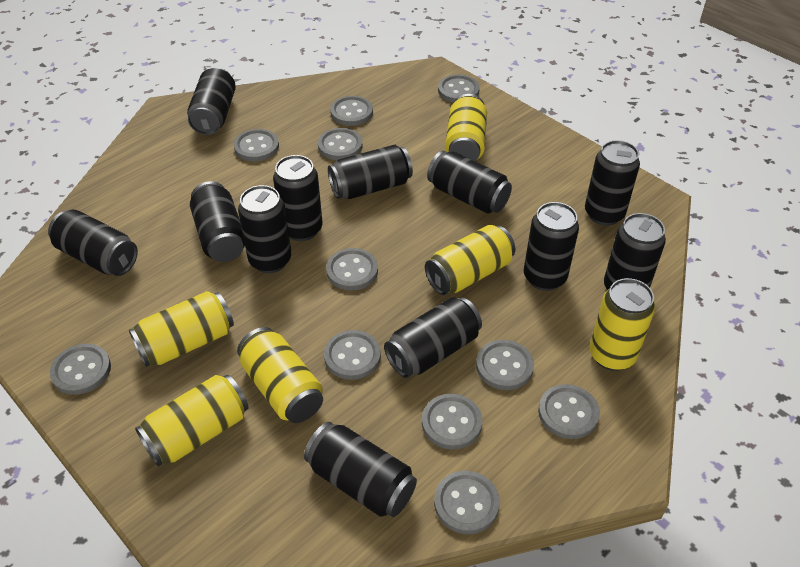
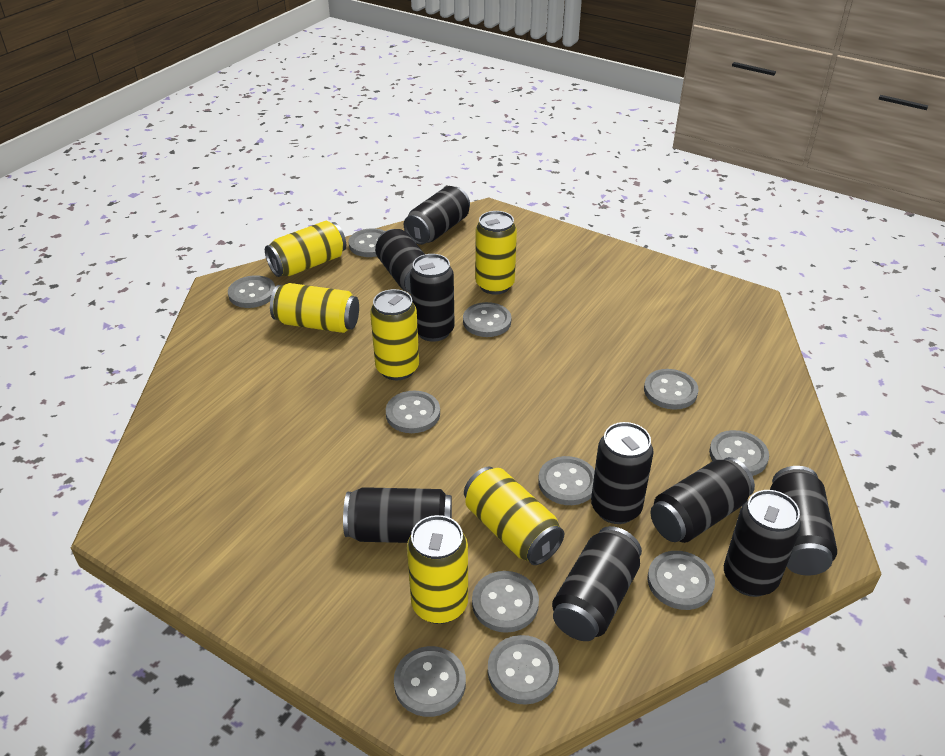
black can: [48,210,138,276] [187,68,236,135] [190,181,245,262] [238,185,291,273] [273,155,322,241] [304,422,417,517] [328,145,413,199] [384,297,482,378] [427,150,512,214] [524,202,579,291] [585,140,640,226] [604,213,666,290] = 12 -> [343,487,452,543] [375,229,425,294] [404,186,470,245] [410,254,455,342] [552,526,642,641] [591,422,654,524] [651,457,755,543] [724,490,801,597] [770,466,837,575] = 9

